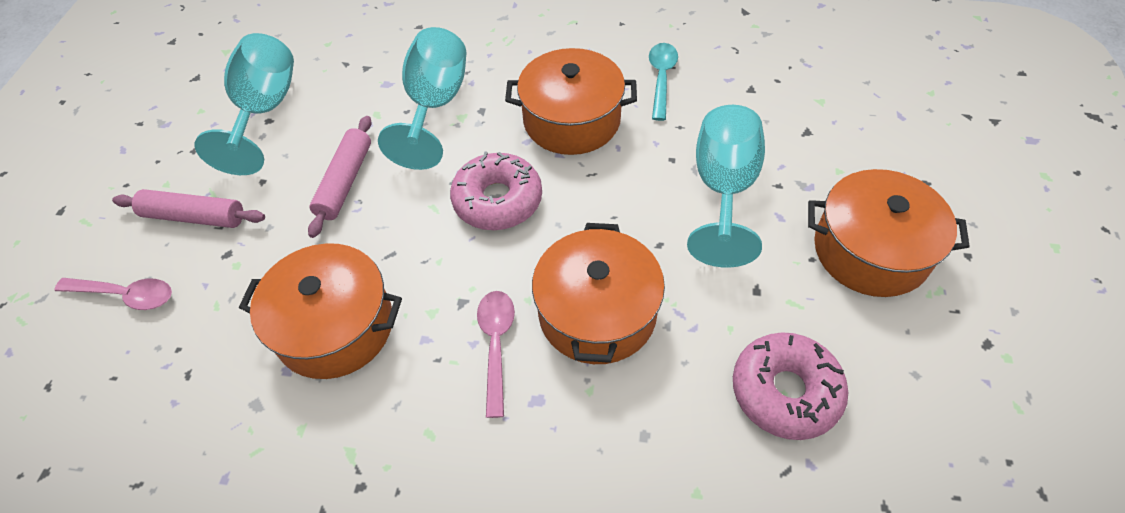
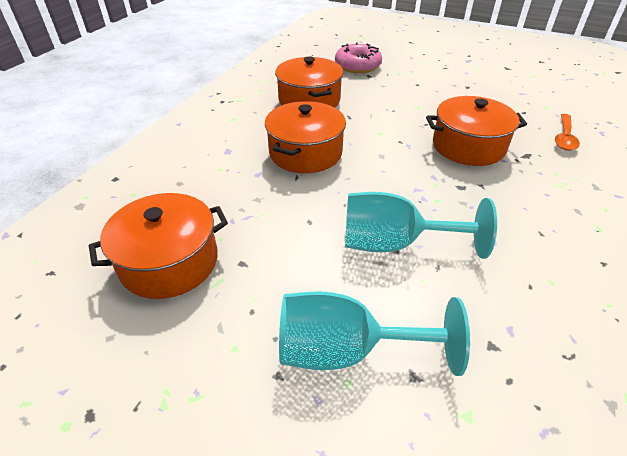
orange spoon: none = 0 -> [555,114,580,151] = 1
pink donut: [450,152,542,230] [733,332,848,440] = 2 -> [335,42,382,73] = 1
pink rolling pin: [112,189,265,228] [308,116,372,238] = 2 -> none = 0
pink spoon: [54,278,172,310] [477,291,515,418] = 2 -> none = 0
turquoise goblet: [195,33,294,175] [378,27,467,170] [687,105,765,268] = 3 -> [279,292,470,376] [345,192,497,259] = 2
turquoise spoon: [649,43,678,121] = 1 -> none = 0

